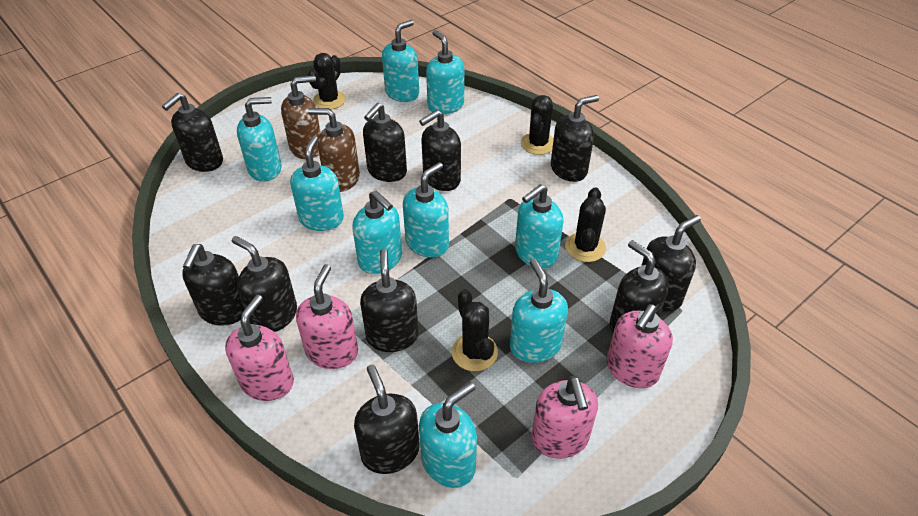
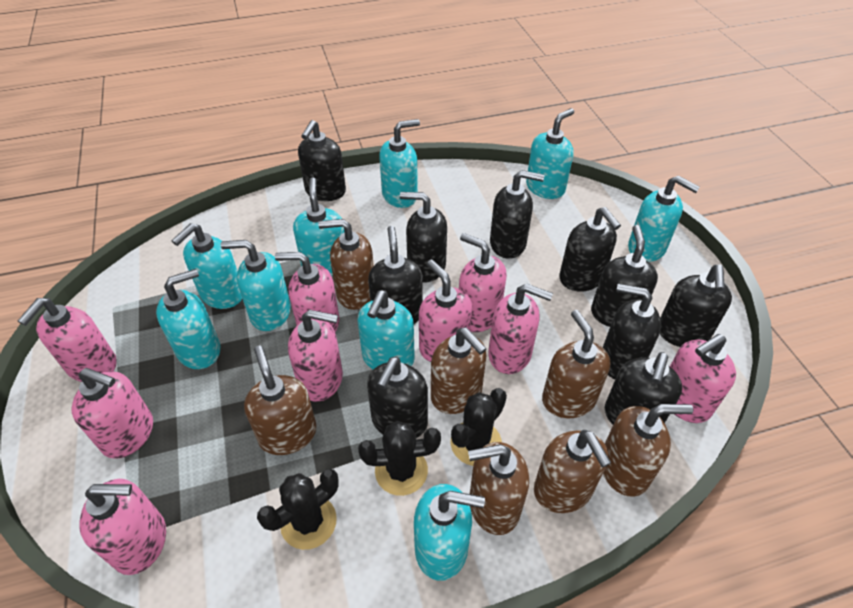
black cactus: [308,53,346,110] [452,289,498,371] [521,95,554,155] [565,187,606,262] = 4 -> [257,469,339,550] [358,421,441,496] [450,388,507,466] = 3
brown soap dispenser: [281,75,321,159] [308,108,360,192] = 2 -> [244,345,317,455] [318,219,374,310] [431,328,487,414] [468,442,529,535] [534,430,611,513] [542,310,610,418] [603,404,693,497] = 7
pink soap dispenser: [225,295,294,401] [296,264,358,369] [531,376,598,459] [606,304,673,388] = 4 -> [18,298,117,382] [72,368,153,459] [79,479,166,575] [275,252,340,332] [288,310,343,402] [419,260,472,362] [459,233,507,332] [488,284,553,374] [670,334,736,423] = 9

